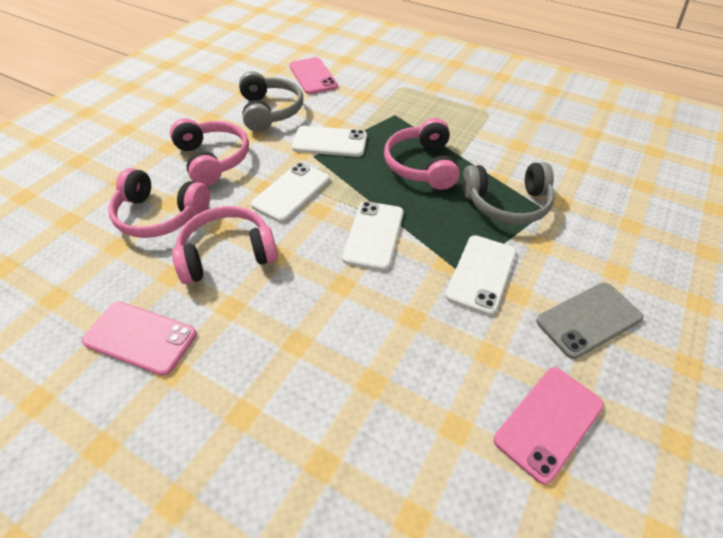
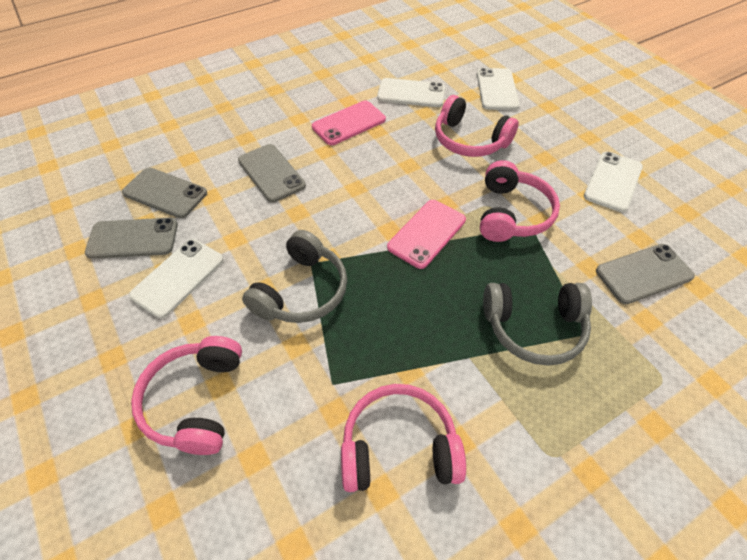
grey phone: [536,282,643,359] = 1 -> [85,218,178,259] [122,168,207,218] [238,144,306,202] [596,244,695,304] = 4
pink phone: [82,302,197,376] [289,57,338,94] [494,367,604,485] = 3 -> [312,101,386,145] [387,200,466,269] = 2

